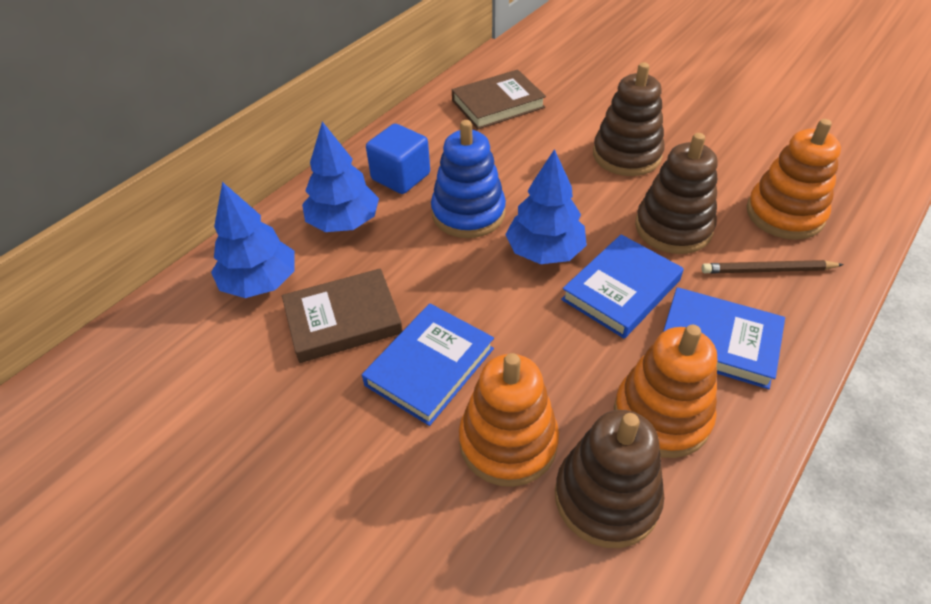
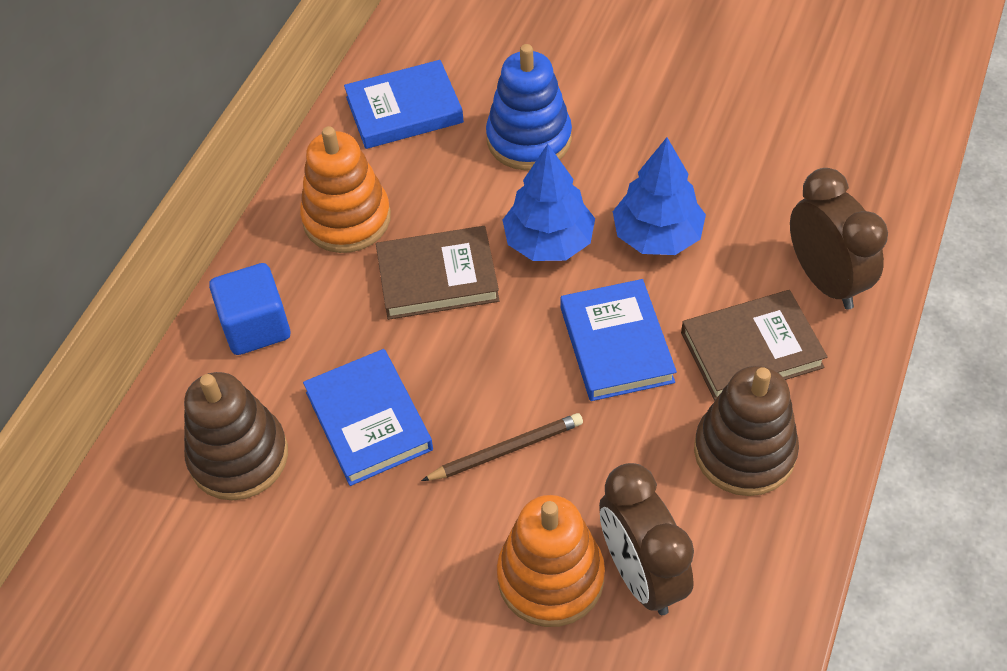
blue tree: [211,182,295,298] [302,122,379,232] [505,149,587,264] = 3 -> [503,144,595,261] [613,137,706,255] = 2
brown clock: none = 0 -> [599,463,694,615] [790,168,888,310] = 2
brown stacking toy: [555,410,664,548] [593,62,665,176] [635,133,718,254] = 3 -> [184,372,288,501] [694,366,799,496] = 2
orange stacking toy: [459,353,559,487] [614,325,717,458] [747,119,841,240] = 3 -> [300,126,391,253] [497,495,605,627] = 2

